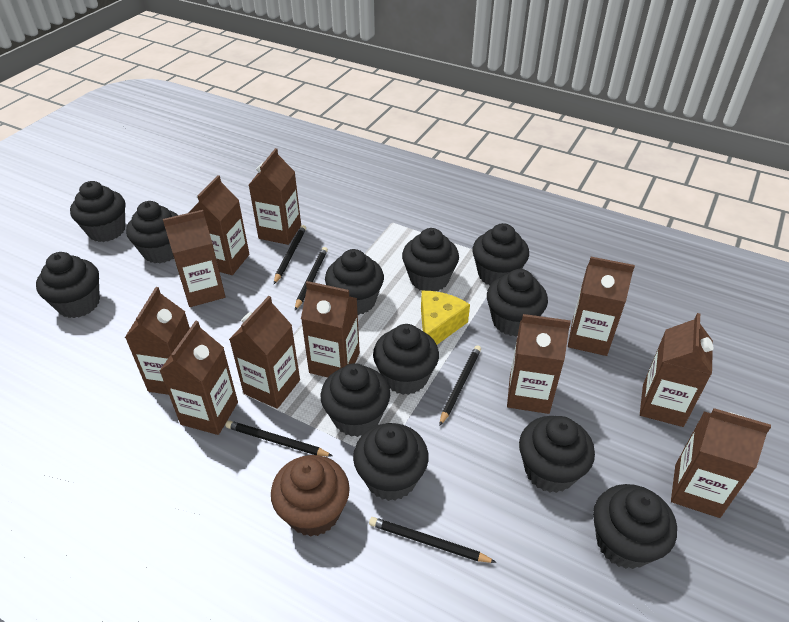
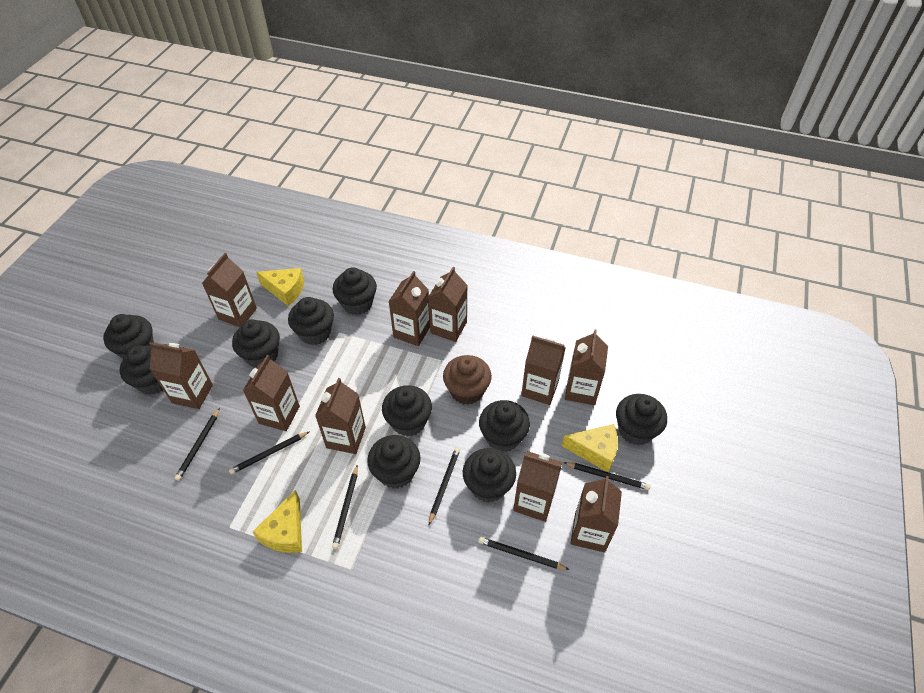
black cupcake: [36,252,100,318] [70,181,125,242] [126,201,178,263] [321,363,390,437] [325,249,384,315] [353,423,429,501] [373,324,439,395] [402,228,459,291] [472,223,529,286] [487,269,548,336] [519,416,595,493] [593,484,677,569] = 12 -> [103,314,154,359] [120,345,163,395] [232,320,280,368] [288,297,334,345] [332,267,377,315] [367,435,421,489] [382,385,432,437] [463,448,516,503] [479,400,530,452] [616,394,667,445] = 10
black pencil: [225,420,333,457] [274,225,306,284] [295,247,328,310] [369,517,496,563] [439,345,481,426] = 5 -> [175,408,220,481] [229,431,310,474] [332,465,358,549] [429,447,460,525] [479,537,570,570] [563,462,650,490] = 6
brown carton: [125,287,190,395] [160,321,238,435] [163,210,226,307] [188,175,249,275] [229,296,300,409] [249,148,301,245] [301,281,360,378] [507,314,571,414] [568,257,635,356] [640,313,713,427] [671,408,771,518] = 11 -> [149,342,213,409] [202,253,257,327] [243,355,300,431] [315,378,366,454] [388,271,430,346] [428,267,468,342] [513,451,562,522] [521,335,566,405] [565,330,608,405] [571,476,622,552] = 10
yellow cheese: [421,291,470,344] = 1 -> [253,490,302,553] [256,268,304,306] [562,424,618,472] = 3

